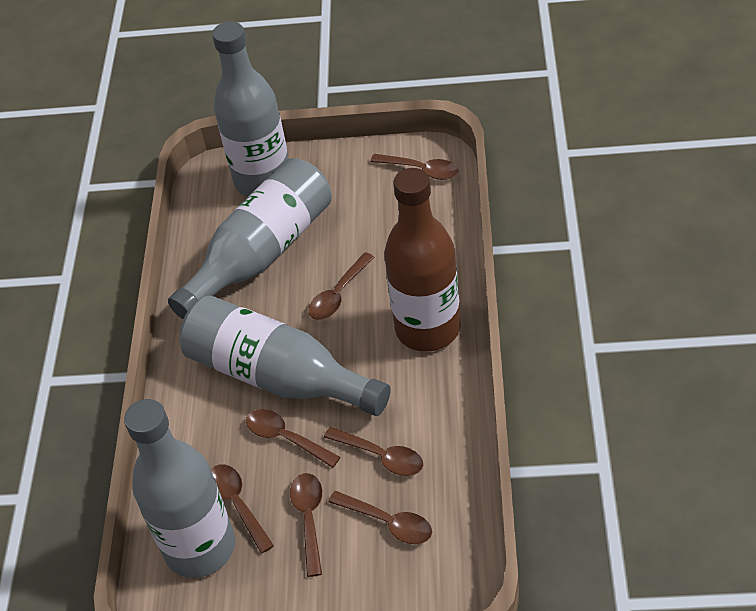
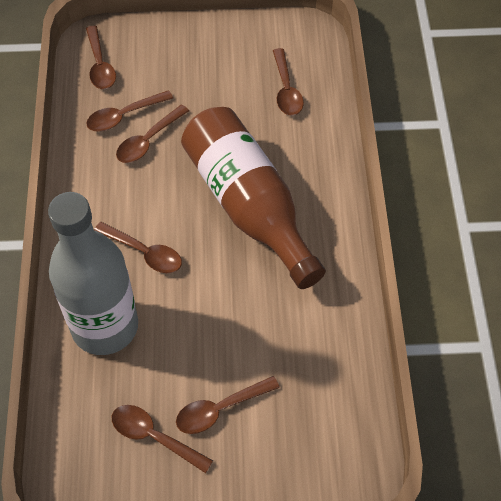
grey bottle: [124,399,235,578] [168,158,332,319] [179,296,391,416] [212,21,289,197] = 4 -> [48,192,138,355] = 1

